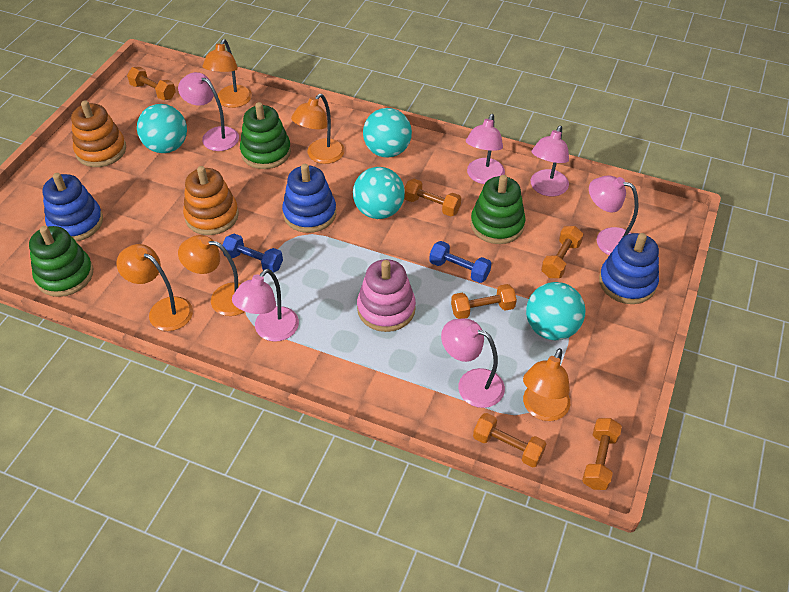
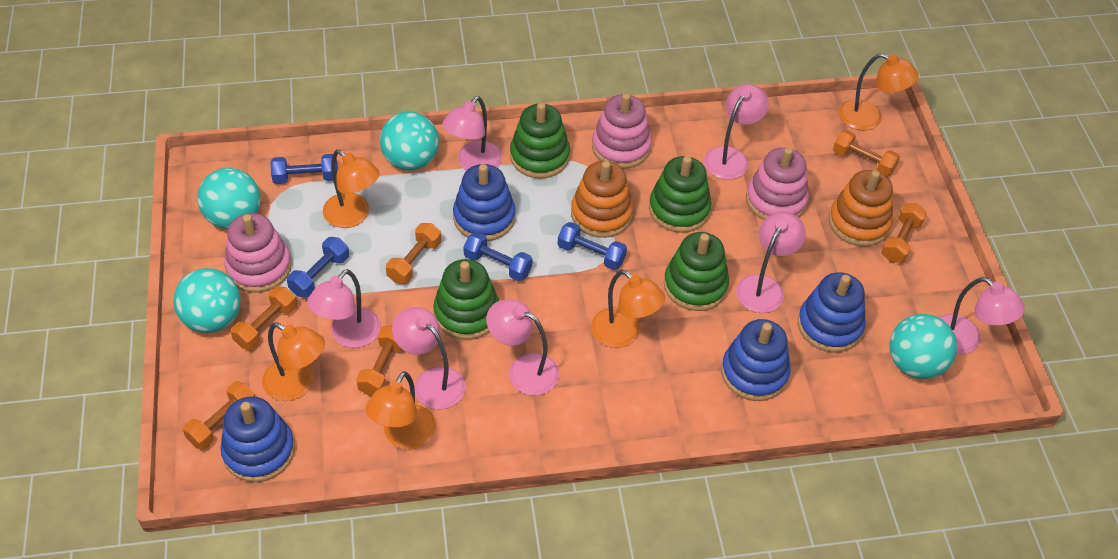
blue dumbbell: [222,234,283,273] [429,241,491,283] = 2 -> [270,154,338,184] [287,237,349,298] [463,232,532,281] [558,222,627,270] = 4
blue stacking toy: [42,173,103,241] [282,164,336,233] [599,233,659,304] = 3 -> [220,397,295,482] [453,164,516,241] [721,319,791,401] [798,272,866,353] = 4
green stacking toy: [29,226,94,297] [240,102,291,169] [471,175,526,244] = 3 -> [433,259,499,340] [510,103,570,178] [649,156,712,233] [664,232,729,311] = 4
pink lamp: [178,72,239,151] [232,269,299,342] [441,318,505,408] [466,114,505,184] [531,126,569,196] [589,175,639,255] = 6 -> [307,269,381,348] [392,307,466,409] [442,96,502,171] [486,299,559,396] [704,84,769,180] [736,212,806,313] [938,277,1025,354] = 7
pink stacking toy: [357,259,416,332] = 1 -> [224,213,292,293] [592,93,652,169] [746,147,809,220] = 3

